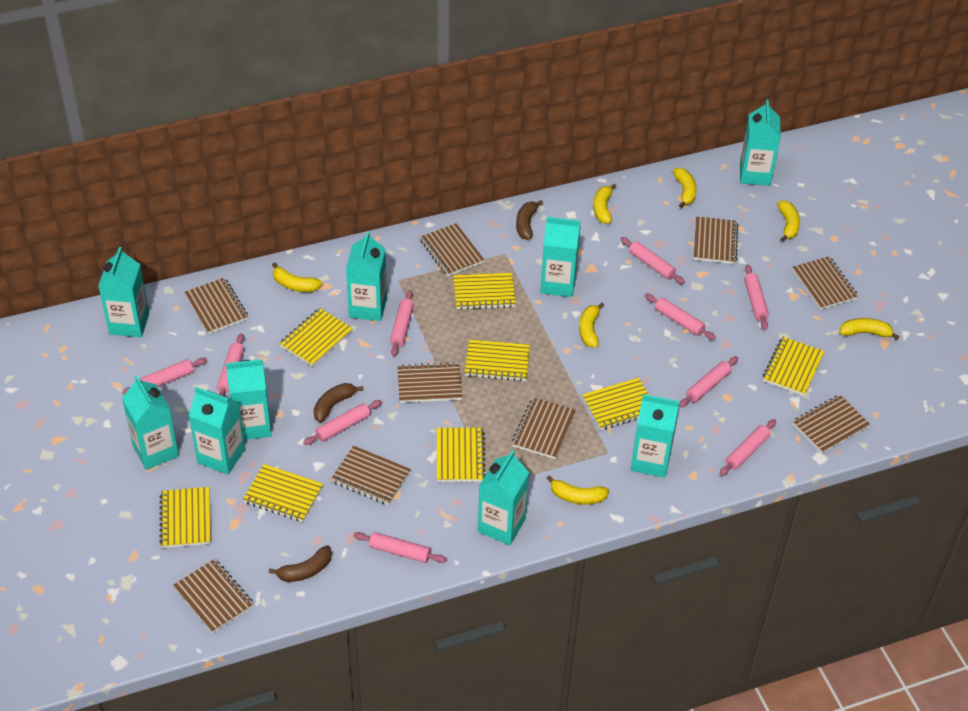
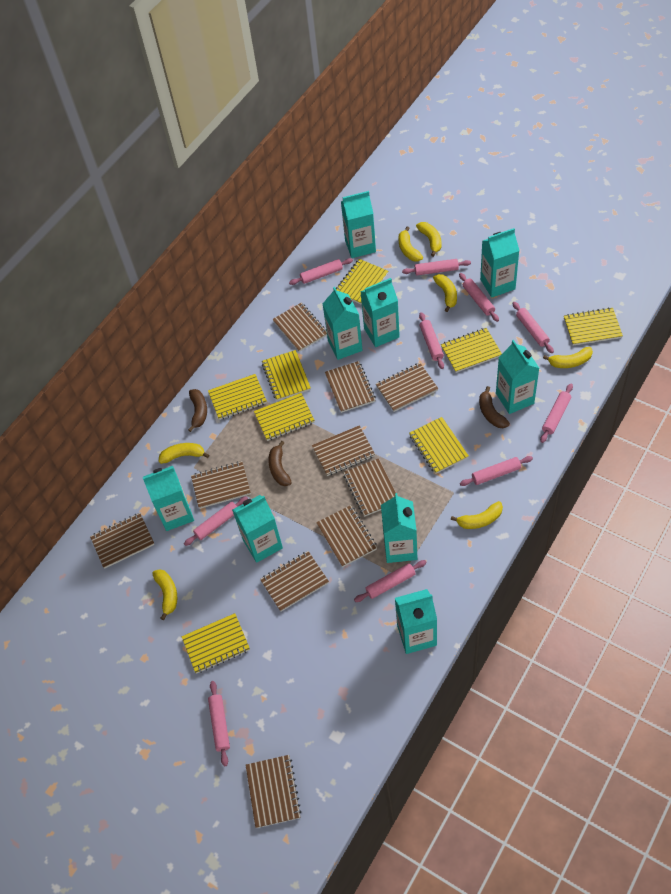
brown notebook: [173,559,254,633] [185,278,248,334] [331,446,411,505] [397,362,462,403] [420,223,484,276] [512,397,576,459] [694,216,738,264] [793,256,858,310] [793,395,870,453] = 9 -> [90,513,155,569] [191,461,251,509] [246,755,302,828] [260,551,329,612] [272,303,327,352] [312,425,375,476] [316,505,377,567] [325,361,376,413] [343,458,396,517] [376,363,438,412] = 10

